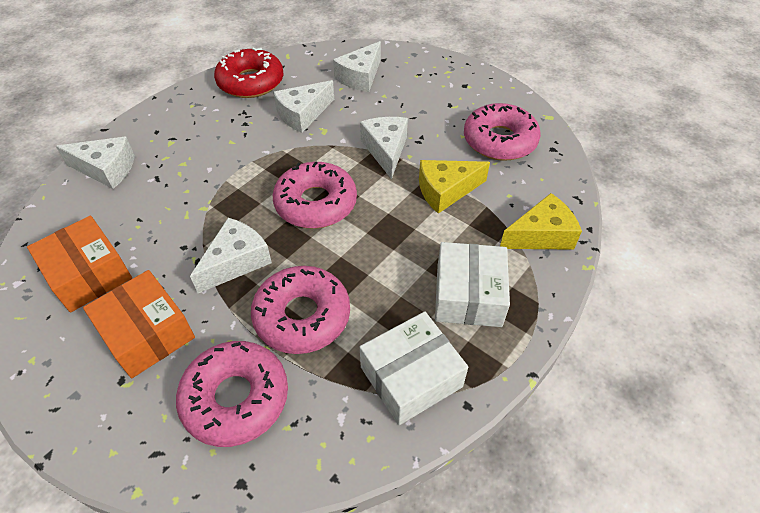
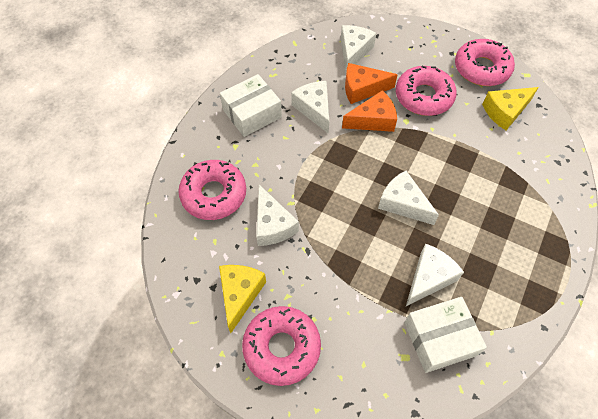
orange box: [27,216,132,312] [83,270,195,378] = 2 -> none = 0
orange cheese: none = 0 -> [342,90,397,132] [345,63,398,104] = 2
red donut: [214,48,284,98] = 1 -> none = 0

